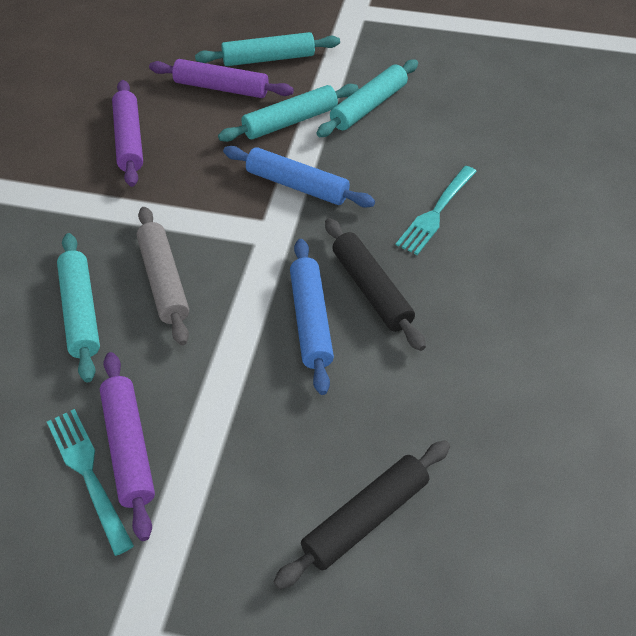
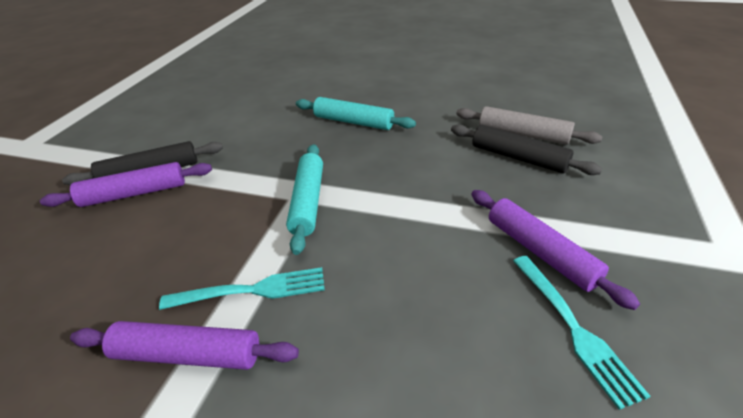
blue rolling pin: [223,146,375,208] [290,239,334,395] = 2 -> none = 0
turquoise rolling pin: [57,233,100,382] [195,32,340,66] [218,84,358,142] [317,59,418,137] = 4 -> [286,144,323,255] [296,97,416,130] = 2

